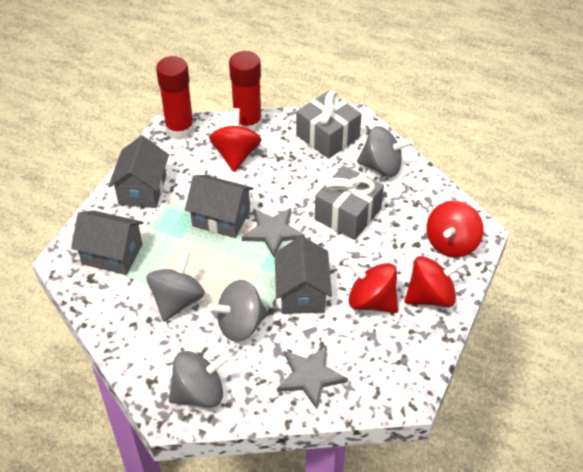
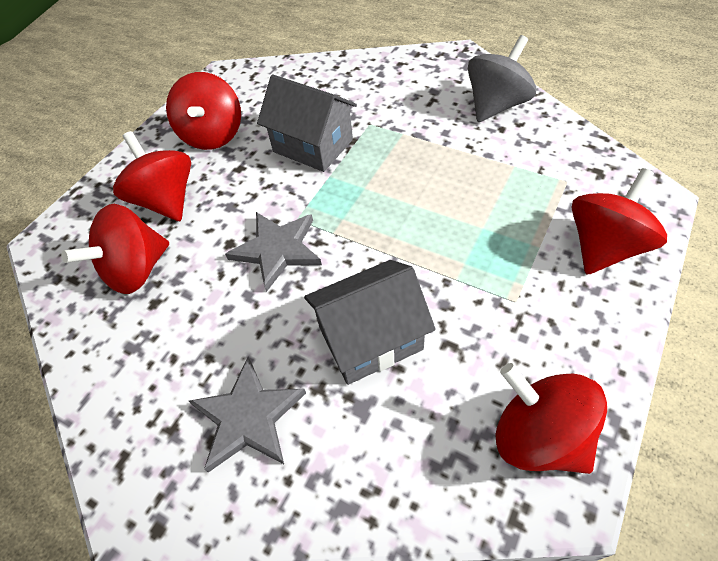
grey gift: [296,91,362,159] [315,166,384,240] = 2 -> none = 0
grey house: [71,210,144,275] [108,136,169,208] [185,175,254,238] [274,236,332,314] = 4 -> [257,75,357,172] [304,260,436,385] = 2
grey spinning top: [146,251,205,322] [169,351,229,408] [208,280,268,342] [357,126,413,177] = 4 -> [468,35,536,122] = 1
red glue stick: [156,56,194,140] [229,51,262,132] = 2 -> none = 0
red spinning top: [209,108,262,172] [346,258,398,313] [405,256,466,307] [426,201,483,258] = 4 -> [62,204,169,294] [113,131,191,221] [166,72,241,150] [495,363,607,474] [572,168,667,275] = 5

